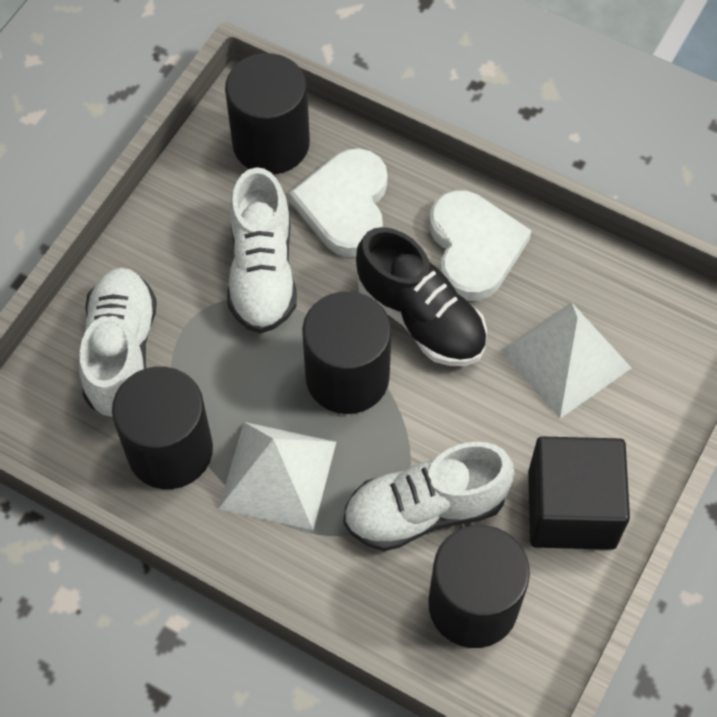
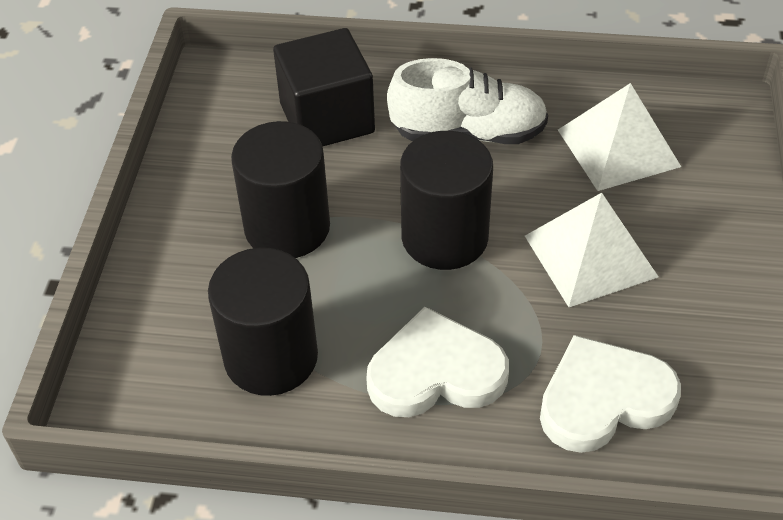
black cylinder: [112,366,213,489] [225,53,310,175] [302,291,391,414] [429,525,530,648] = 4 -> [208,248,318,396] [231,121,330,258] [400,131,493,270] = 3
black shoe: [356,227,487,366] = 1 -> none = 0
white shoe: [79,268,157,417] [227,167,297,334] [343,442,515,551] = 3 -> [387,58,548,144] = 1

